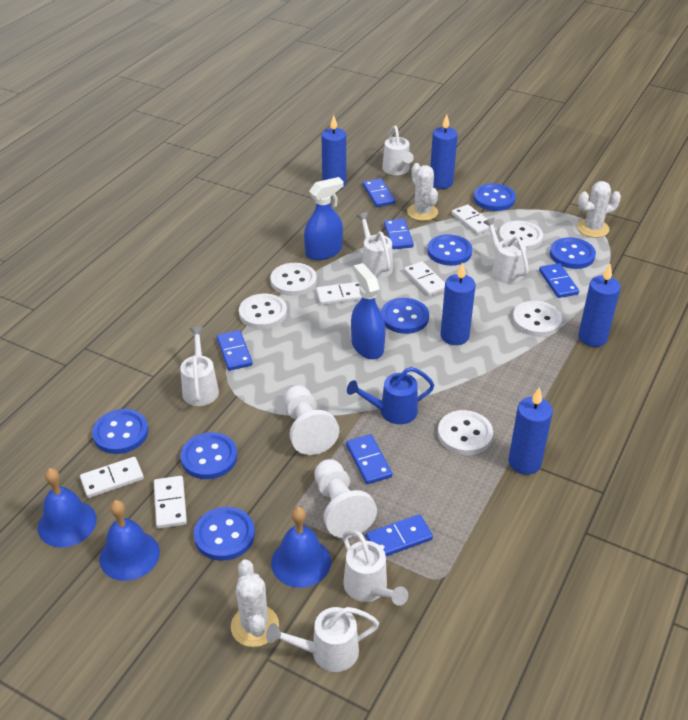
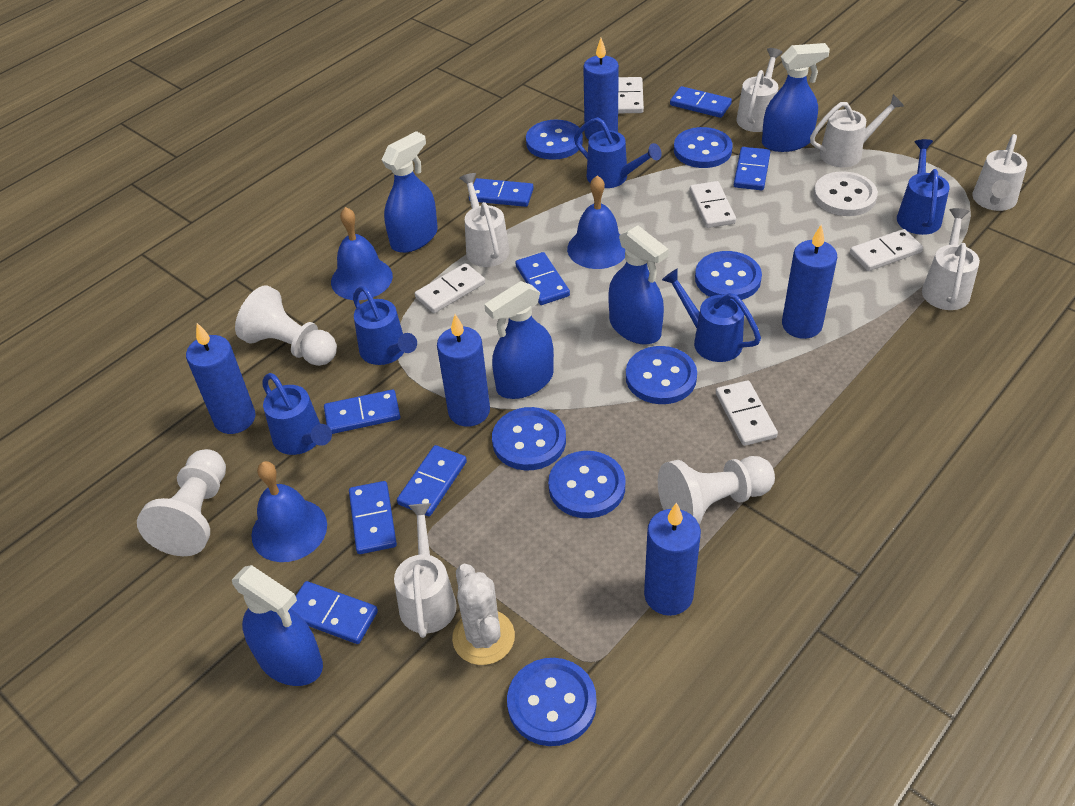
blue domino: [217,330,253,371] [346,434,392,484] [363,179,395,207] [366,514,433,556] [384,219,414,249] [539,263,579,298] = 6 -> [291,581,378,644] [324,390,400,434] [349,481,397,554] [397,445,467,516] [469,178,534,207] [515,252,570,305] [670,86,732,118] [734,147,770,190] = 8
blue spray bottle: [304,177,343,260] [351,263,386,359] = 2 -> [232,565,323,686] [382,131,438,253] [484,281,554,399] [609,225,669,344] [762,43,830,152] = 5
blue watering can: [347,367,434,424] = 1 -> [262,373,332,455] [353,286,417,365] [574,117,662,188] [662,268,761,362] [897,139,950,235] = 5
white button: [239,294,287,329] [270,263,317,296] [438,410,493,455] [499,221,543,251] [512,301,562,337] = 5 -> [814,171,878,216] = 1
white cactus: [231,559,279,647] [407,163,438,221] [577,181,621,238] = 3 -> [452,564,515,665] = 1
white pawn: [284,385,339,455] [314,459,377,538] = 2 -> [137,449,226,556] [235,285,337,366] [658,456,775,525] = 3

